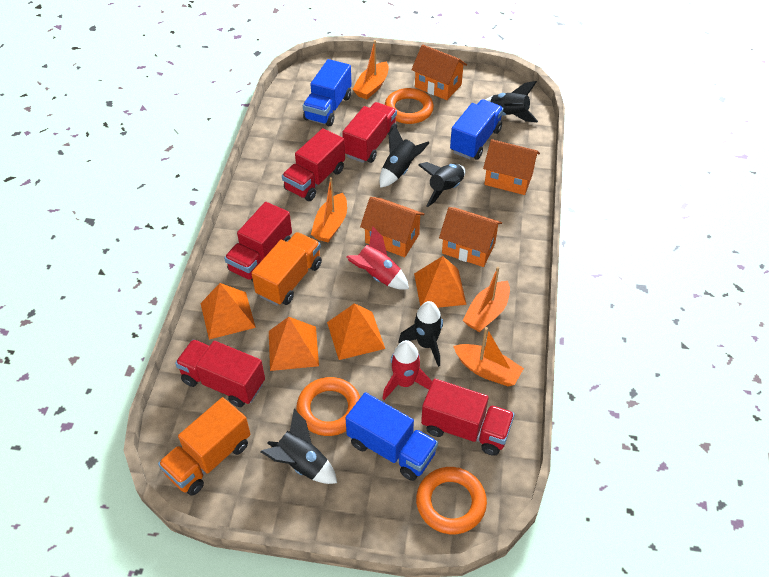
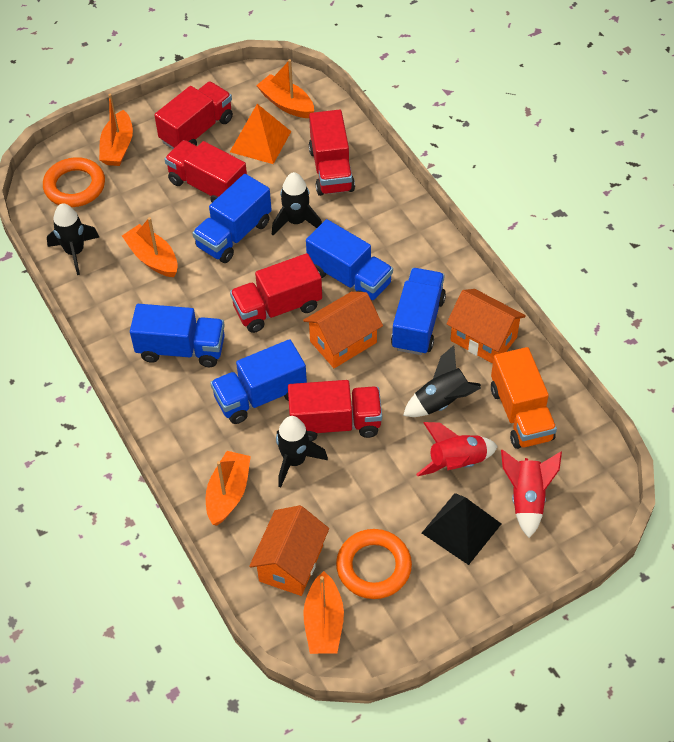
black pyramid: none = 0 -> [422,493,501,565] = 1
black rocket: [260,409,337,484] [379,125,430,188] [398,301,443,367] [418,162,465,207] [485,81,538,122] = 5 -> [47,203,99,275] [272,172,322,235] [276,416,328,487] [403,345,481,417] = 4
blue truck: [303,59,352,126] [345,392,438,481] [450,99,504,160] = 3 -> [130,304,225,367] [192,174,272,263] [210,339,307,424] [306,219,393,301] [391,268,446,355] = 5
orange boat: [311,177,347,243] [352,40,389,99] [453,327,524,386] [462,267,510,332] = 4 -> [99,94,133,166] [122,217,178,277] [206,451,251,526] [256,59,314,118] [303,571,344,654] = 5
orange house: [360,197,425,257] [411,44,467,100] [439,207,502,267] [483,139,540,195] = 4 -> [249,505,329,596] [303,292,383,368] [446,289,526,364] = 3
orange pyramid: [200,283,256,340] [269,317,319,371] [327,303,385,360] [414,256,467,308] = 4 -> [230,104,291,164] = 1
orange ring: [296,377,361,436] [385,88,434,124] [416,467,487,534] = 3 -> [43,157,105,207] [336,529,412,599] = 2
orange truck: [158,397,250,496] [252,232,322,305] = 2 -> [491,347,557,449] = 1

